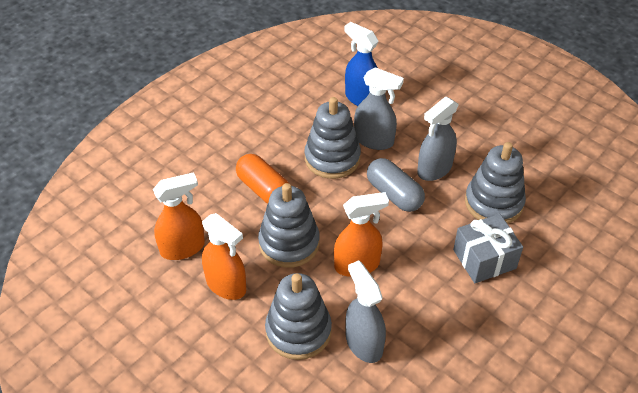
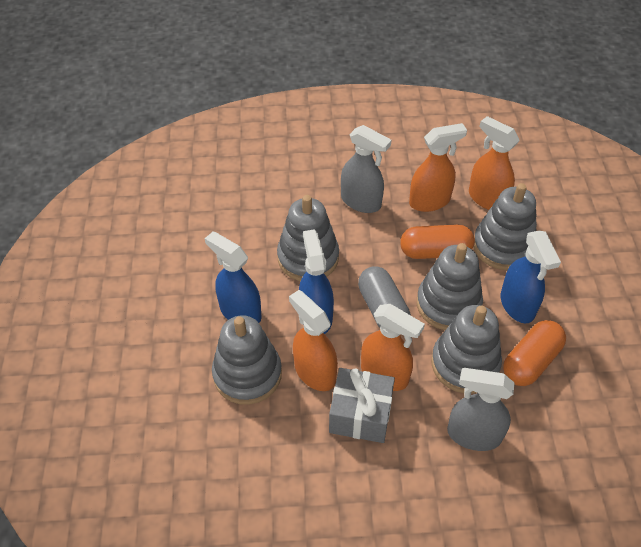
blue spray bottle: [344,22,379,106] = 1 -> [205,232,261,323] [299,229,334,334] [501,231,561,323] = 3
grey spray bottle: [345,260,386,363] [354,67,404,150] [417,97,459,181] = 3 -> [341,125,392,213] [447,368,514,451] = 2
grey stacking toy: [258,183,320,268] [265,273,332,360] [304,97,361,179] [465,142,526,224] = 4 -> [212,315,282,405] [277,195,339,281] [417,243,483,330] [431,305,502,394] [474,183,537,270] = 5
orange capsule: [236,154,289,204] = 1 -> [400,225,475,259] [503,320,566,386] = 2
orange spray bottle: [153,172,205,260] [202,213,246,300] [334,192,389,277] = 3 -> [289,290,338,391] [361,304,425,391] [409,123,467,212] [469,116,520,210] = 4

